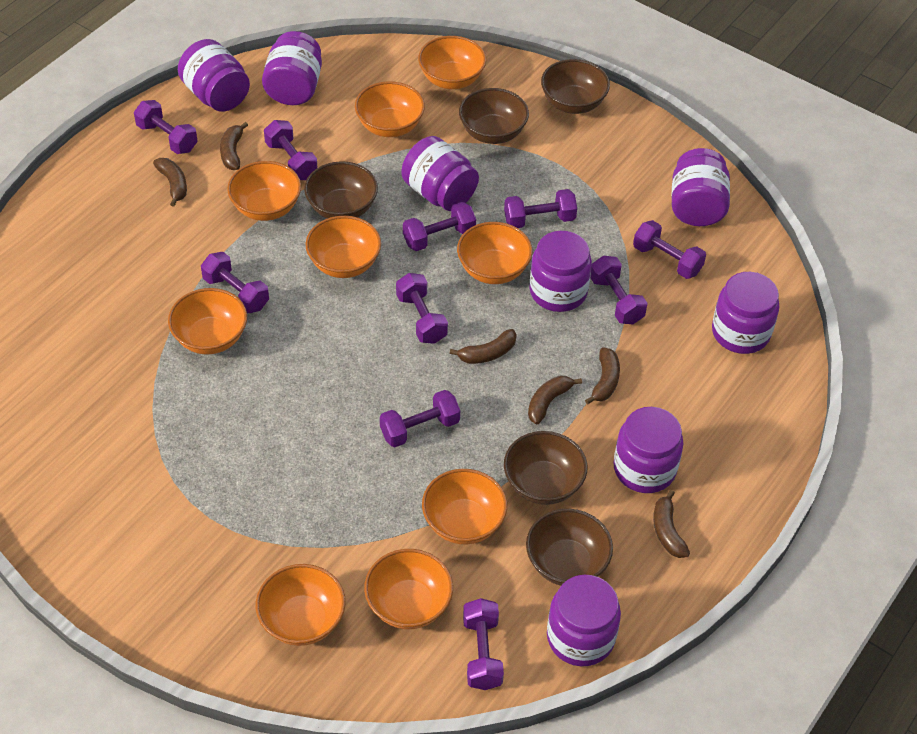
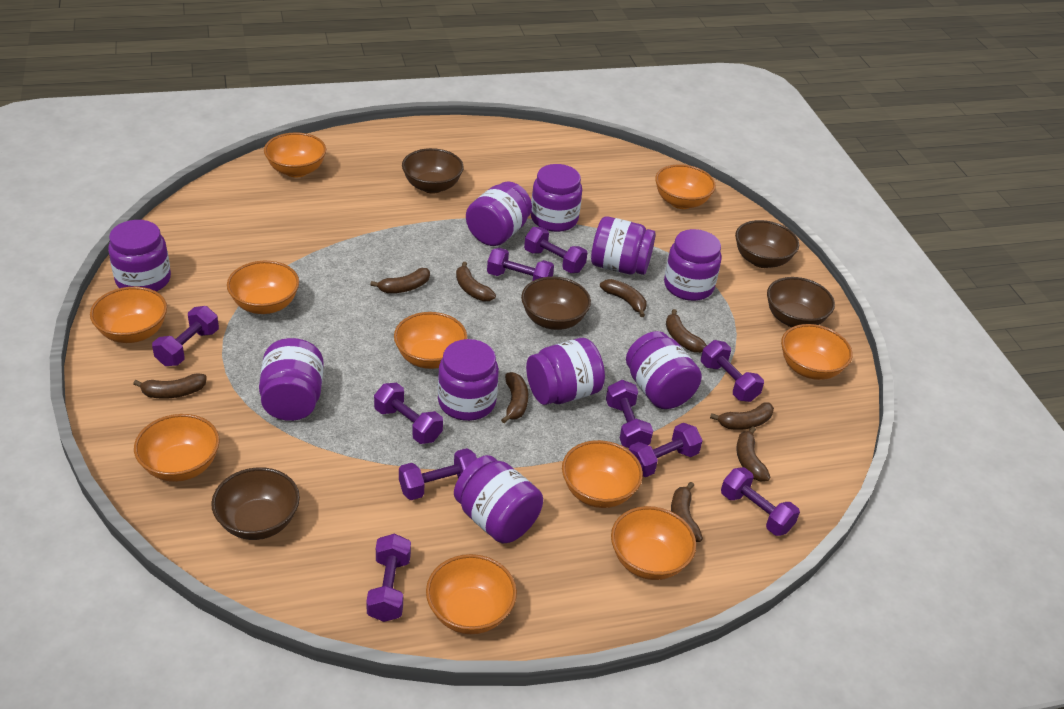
brown banana: [153,158,187,207] [220,122,248,170] [449,329,517,364] [528,376,582,424] [585,347,620,405] [653,490,690,558] = 6 -> [133,373,207,399] [370,268,430,293] [456,262,496,301] [501,372,528,423] [600,279,646,317] [666,309,707,353] [671,482,703,542] [710,402,774,430] [736,427,771,481] = 9
orange bowl: [168,288,247,354] [227,161,301,221] [256,564,345,646] [306,216,381,278] [355,81,425,137] [364,549,453,629] [418,36,486,89] [422,469,507,545] [457,222,532,284] = 9 -> [90,287,167,343] [134,414,220,482] [227,261,299,314] [264,132,326,177] [394,312,467,369] [426,554,517,634] [562,440,643,508] [611,506,696,580] [655,164,716,209] [781,324,853,380] = 10
purple jar: [178,39,250,112] [262,31,322,105] [402,136,479,211] [529,231,592,312] [547,575,621,666] [613,407,684,493] [671,148,730,226] [712,272,779,354] = 8 -> [108,220,171,292] [259,338,324,421] [438,339,499,421] [454,455,543,543] [466,182,532,246] [526,338,605,405] [531,164,582,232] [591,216,656,275] [626,331,702,409] [664,229,722,301] = 10

